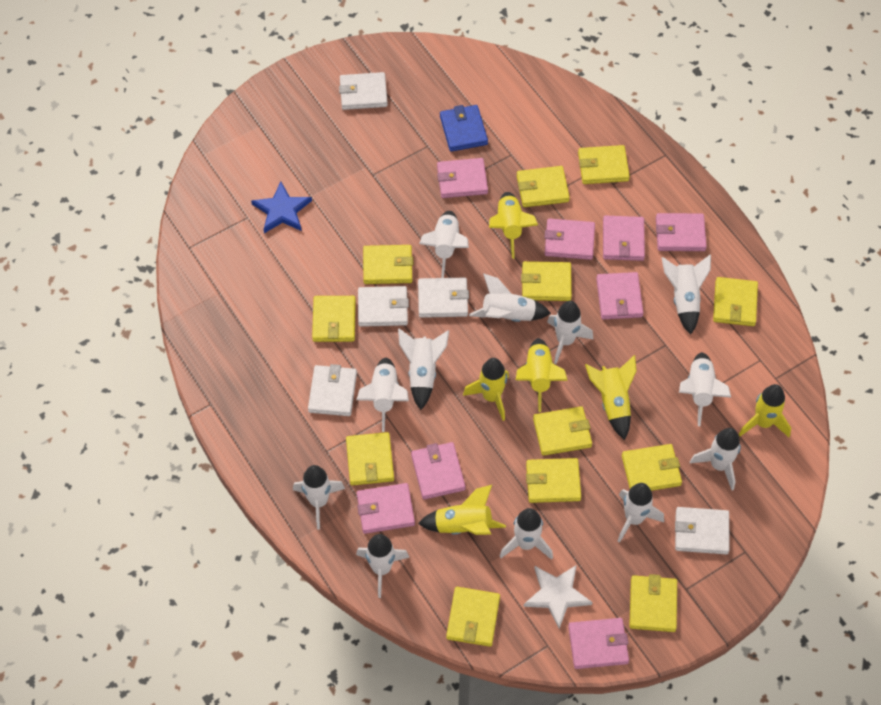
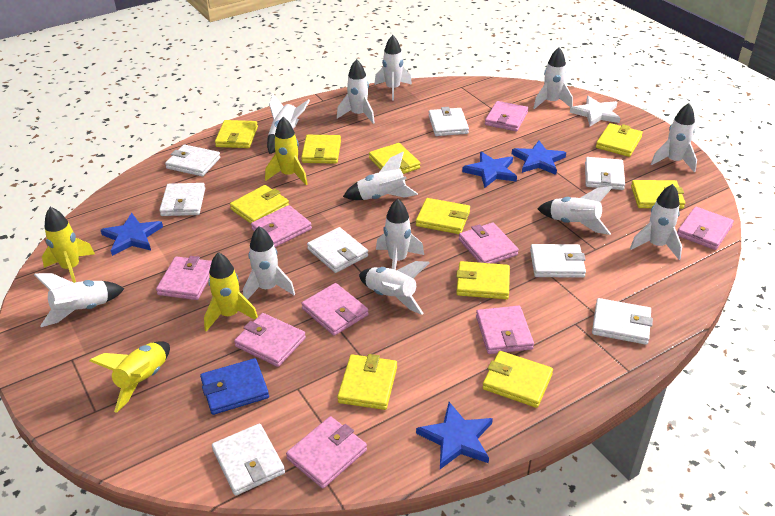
blue star: [251,182,312,233] = 1 -> [101,213,163,256] [416,402,493,469] [462,151,517,188] [512,141,566,175] = 4
pink wallet: [357,483,415,534] [411,442,466,500] [437,158,488,198] [544,218,595,260] [568,618,629,669] [596,272,643,319] [603,216,645,261] [656,213,707,251] = 8 -> [156,256,212,300] [234,313,306,367] [251,205,312,247] [286,416,367,488] [301,283,369,336] [459,223,519,264] [476,306,534,354] [485,101,528,131] [677,207,734,250] = 9
white wallet: [308,364,357,416] [339,72,388,110] [358,286,409,327] [418,278,469,318] [675,507,729,554] = 5 -> [159,183,205,216] [165,144,221,176] [212,423,285,496] [307,227,368,273] [429,107,469,136] [530,244,586,278] [585,157,625,190] [592,298,653,345] = 8
yellow rocket: [418,485,506,535] [463,358,509,421] [489,192,538,259] [516,338,568,412] [585,355,637,440] [739,384,791,437] = 6 -> [42,207,95,283] [89,341,170,413] [204,252,258,332] [265,117,308,185] = 4
yellow wallet: [312,296,356,342] [346,432,394,485] [363,245,413,284] [446,587,500,647] [517,166,570,207] [521,261,572,301] [526,458,581,503] [533,406,592,456] [578,145,630,184] [622,444,682,491] [629,574,677,632] [713,277,758,326] = 12 -> [215,120,258,148] [230,185,289,223] [301,135,341,164] [337,354,397,410] [369,143,420,174] [416,198,470,234] [456,261,510,299] [482,351,553,408] [596,123,643,157] [631,180,685,209] = 10

